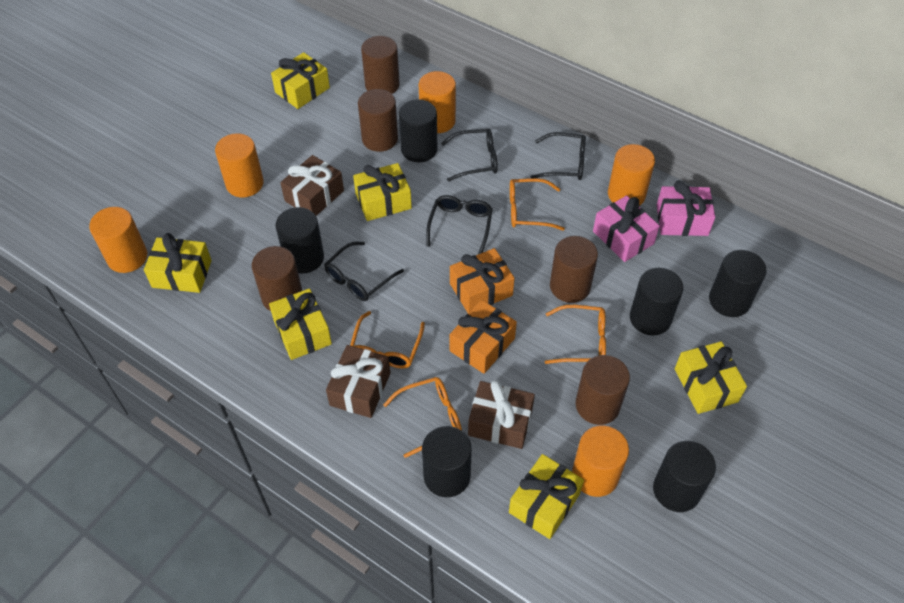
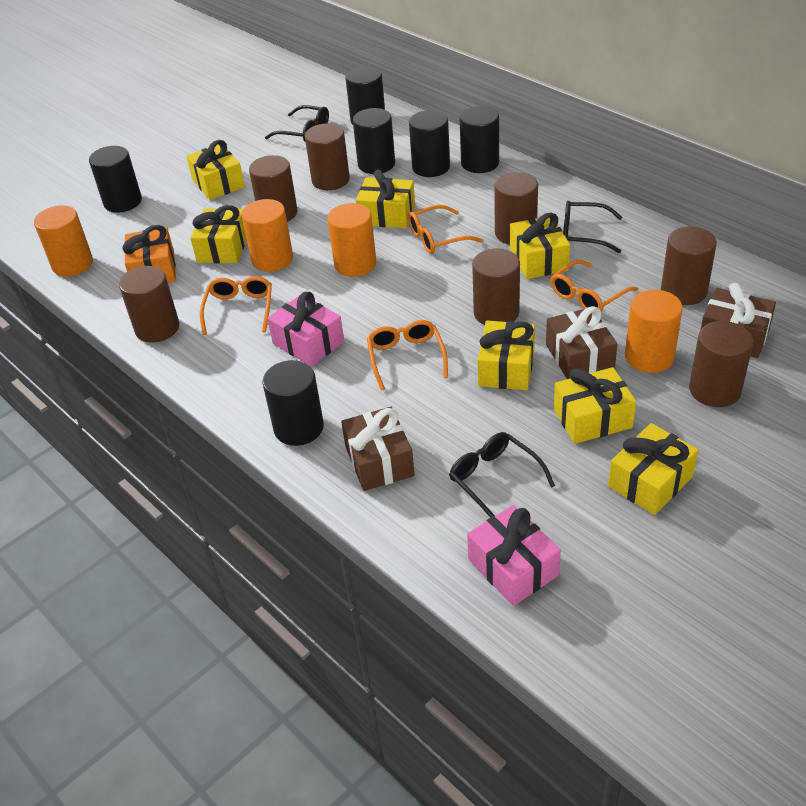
black glasses: [324,242,404,301] [426,195,493,254] [441,129,498,181] [531,132,586,180] = 4 -> [265,105,329,141] [449,432,555,517] [563,201,622,253] = 3
brown cylinder: [252,246,302,311] [358,89,398,152] [361,36,400,94] [550,236,598,303] [576,355,630,425] = 5 -> [119,266,179,343] [249,155,298,222] [305,123,350,190] [472,249,520,325] [494,172,538,245] [661,227,717,305] [689,321,753,407] = 7
orange cylinder: [89,207,147,273] [215,133,264,197] [419,71,456,133] [572,425,629,497] [608,144,655,206] = 5 -> [34,205,93,277] [241,199,293,272] [327,203,376,277] [625,290,683,373] = 4
orange gift: [450,248,515,314] [450,300,517,374] = 2 -> [122,225,176,283] = 1
yellow gift: [144,233,212,293] [269,288,332,360] [271,52,330,109] [353,163,412,221] [509,454,584,539] [675,341,747,414] = 6 -> [186,140,245,200] [190,205,247,263] [356,169,415,228] [477,321,535,390] [510,213,570,279] [554,367,636,444] [608,423,699,515] = 7

